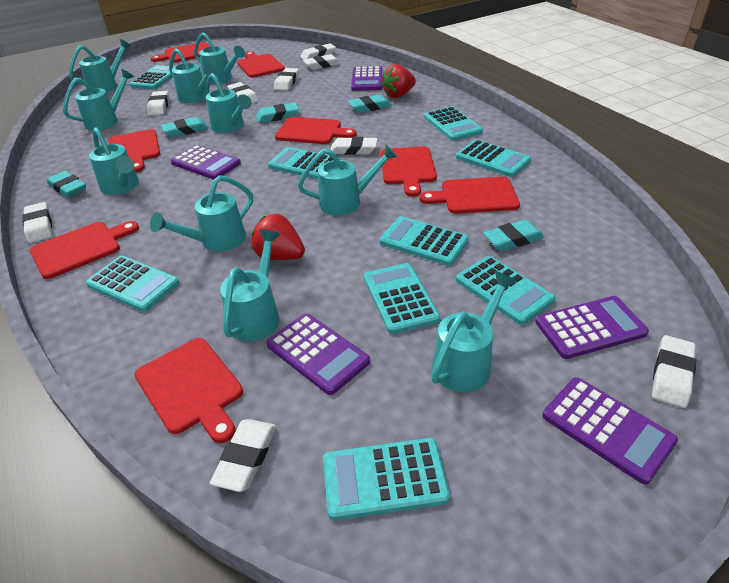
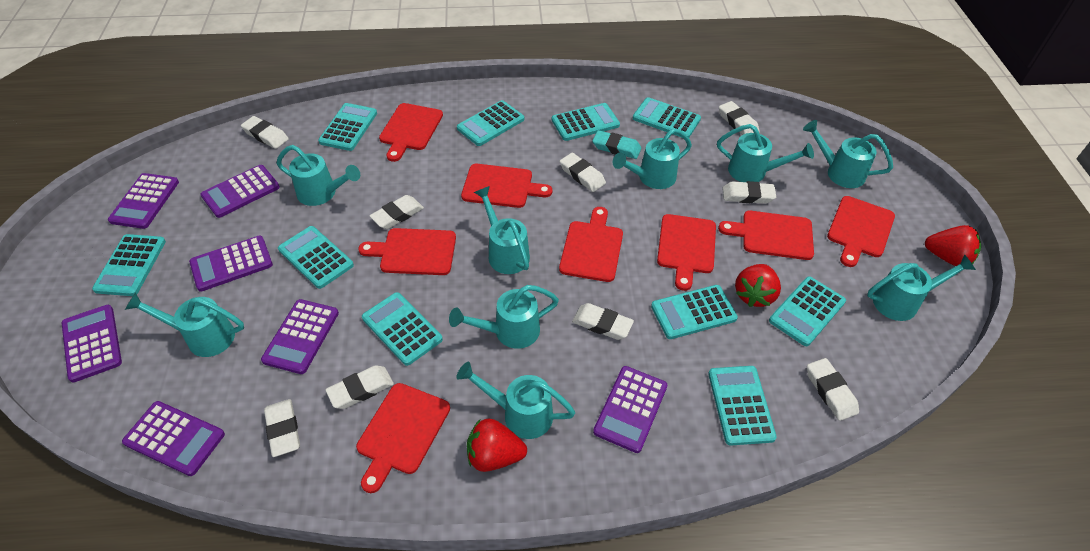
purple calculator: [170,145,241,180] [266,314,370,395] [351,66,383,91] [535,296,649,359] [543,377,678,485] = 5 -> [62,305,122,382] [108,173,179,229] [122,401,225,476] [189,235,273,291] [200,165,280,218] [261,299,339,374] [593,366,667,453] = 7
red strawberry: [251,214,305,260] [381,64,416,98] = 2 -> [467,418,527,472] [735,264,781,307] [925,225,981,266] = 3
turquoise calculator: [86,256,179,312] [130,65,174,89] [268,147,341,179] [323,438,450,520] [364,263,440,334] [380,216,469,266] [424,106,483,141] [456,139,531,177] [456,256,555,325] = 9 -> [92,234,166,296] [278,226,354,289] [318,103,377,151] [362,292,443,366] [457,100,524,146] [552,103,620,141] [633,97,701,138] [651,285,738,339] [708,366,777,445] [769,276,846,346] = 10
turquoise eraser: [47,171,86,197] [161,117,209,137] [256,103,299,123] [348,94,392,113] [483,220,544,251] = 5 -> [592,130,642,159] = 1
turquoise watering can: [63,69,134,131] [69,39,131,92] [89,127,139,195] [150,175,253,252] [169,48,217,103] [194,33,245,84] [205,73,252,133] [220,229,280,341] [298,145,398,215] [431,271,517,392] = 10 -> [125,292,244,357] [277,145,360,206] [449,285,559,349] [456,361,575,439] [474,186,530,274] [613,128,692,189] [717,124,814,182] [803,120,893,188] [867,254,976,321] = 9

